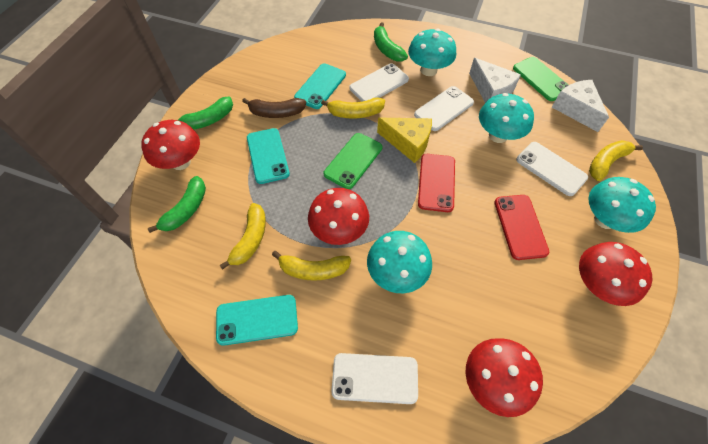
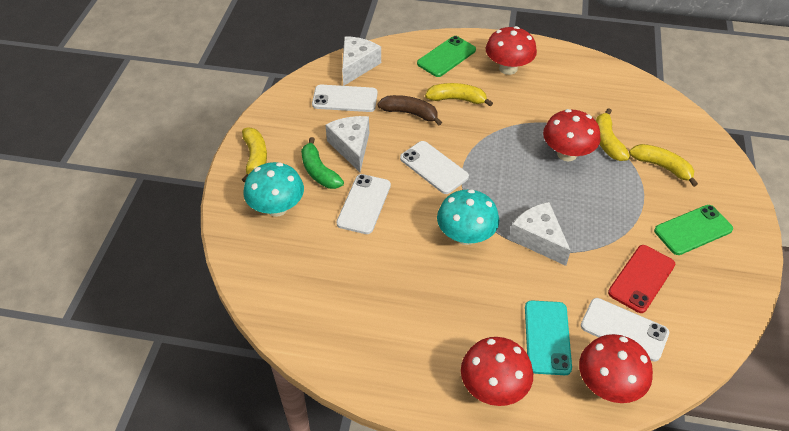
green banana: [148,176,206,233] [170,97,233,130] [374,22,408,62] = 3 -> [301,137,344,189] = 1
red phone: [418,154,455,212] [494,195,549,260] = 2 -> [608,245,675,313] = 1
turquoise mushroom: [367,231,432,293] [408,29,456,76] [479,93,534,143] [588,177,656,233] = 4 -> [243,162,304,217] [437,189,499,245] = 2
turquoise phone: [216,295,298,346] [247,128,290,184] [294,63,346,109] = 3 -> [525,300,572,375] = 1
white cheese: [469,58,521,103] [552,80,609,132] = 2 -> [325,116,369,172] [342,36,381,86] [509,202,571,266] = 3
yellow cheese: [377,118,432,163] = 1 -> none = 0

